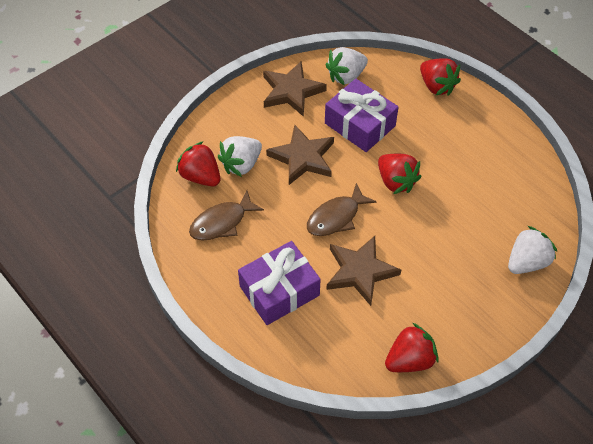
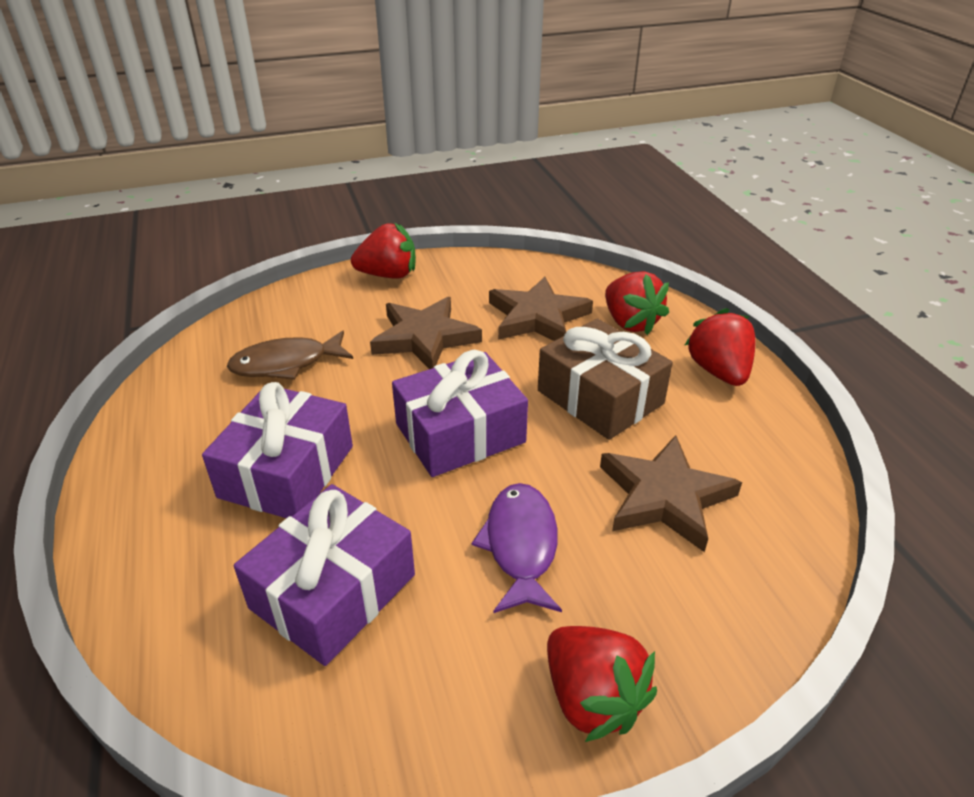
brown fish: [189,190,264,241] [307,183,377,236] = 2 -> [227,330,353,380] = 1
brown gift: none = 0 -> [538,318,673,440] = 1
purple fish: none = 0 -> [472,483,562,613] = 1
purple gift: [238,241,321,325] [325,79,398,152] = 2 -> [202,382,353,518] [234,484,415,666] [392,350,528,477] = 3
white strawberry: [218,136,262,177] [326,47,368,85] [508,226,557,274] = 3 -> none = 0

